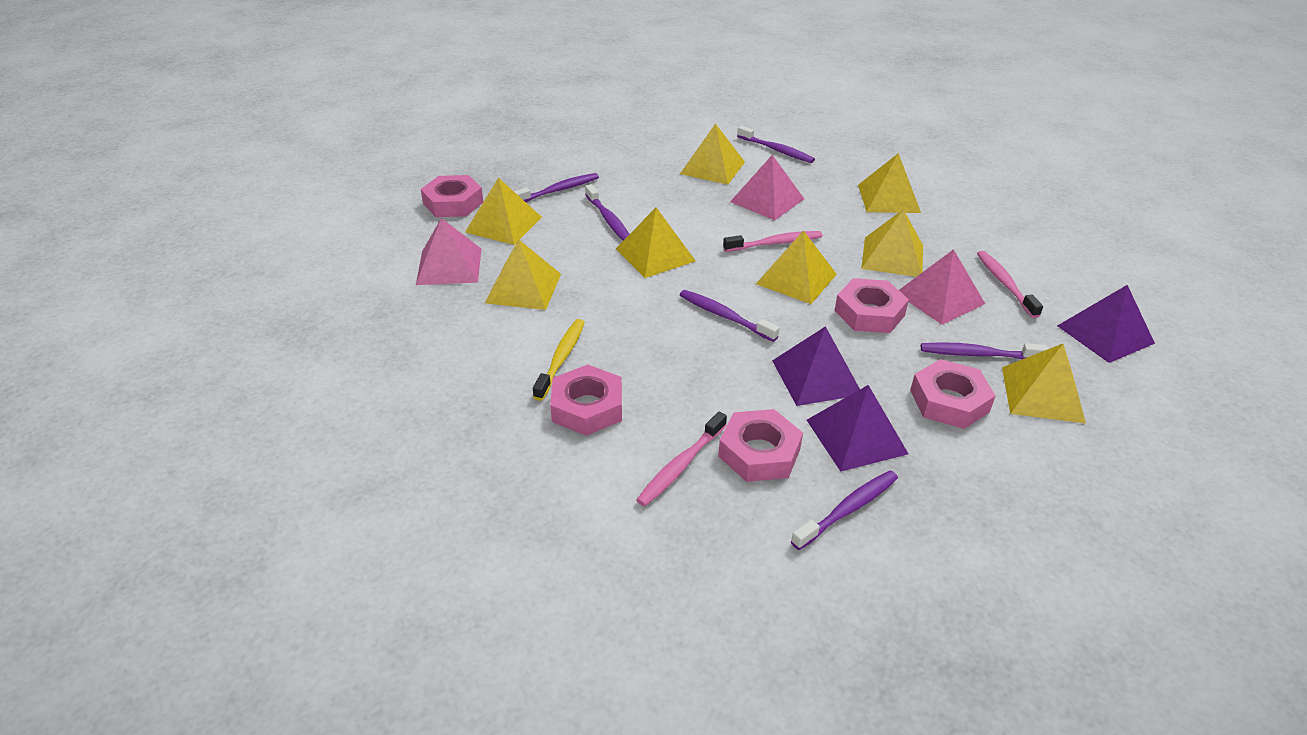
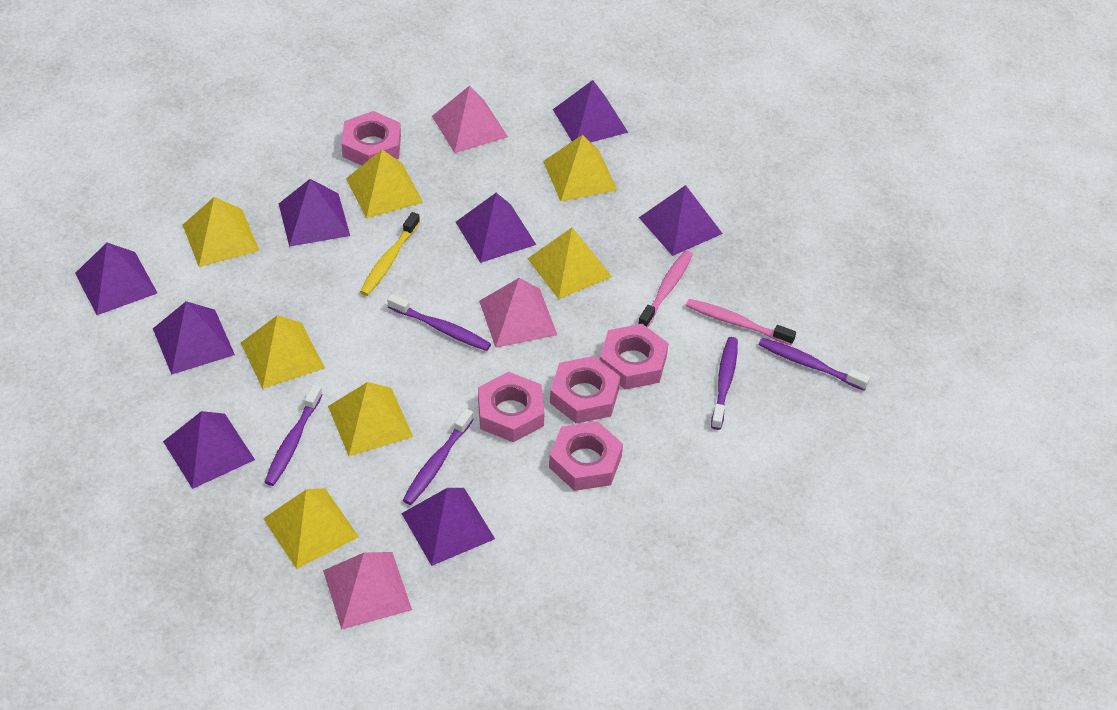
pink toothbrush: [636,412,727,506] [723,231,823,252] [977,251,1043,318] = 3 -> [639,250,693,328] [686,299,796,345] = 2
purple pyramid: [772,326,860,406] [807,385,908,472] [1057,285,1155,363] = 3 -> [75,243,157,315] [153,301,235,375] [163,411,255,489] [279,179,350,247] [401,488,495,566] [456,193,536,263] [553,80,628,142] [639,185,723,256] = 8
purple toothbrush: [514,173,599,202] [585,184,629,241] [680,290,779,342] [737,126,815,163] [791,470,898,550] [921,342,1048,359] = 6 -> [265,384,323,486] [387,294,491,351] [403,408,474,505] [711,337,738,430] [759,338,870,391] = 5
yellow pyramid: [465,178,542,245] [485,239,561,310] [616,207,695,278] [680,123,745,185] [756,230,837,304] [858,153,921,213] [861,209,923,277] [1002,344,1086,423] = 8 -> [183,197,259,267] [241,315,325,389] [263,488,359,569] [328,382,413,456] [346,150,423,218] [527,228,612,299] [543,135,617,201] = 7

